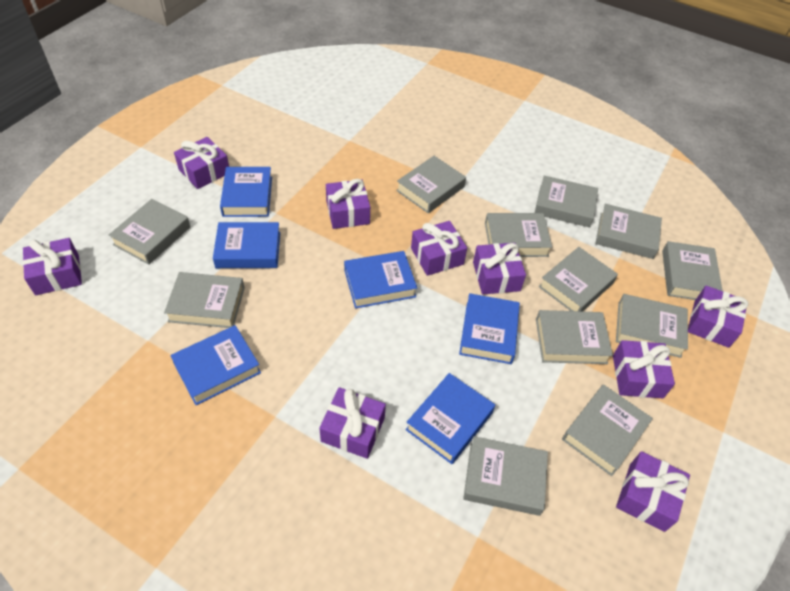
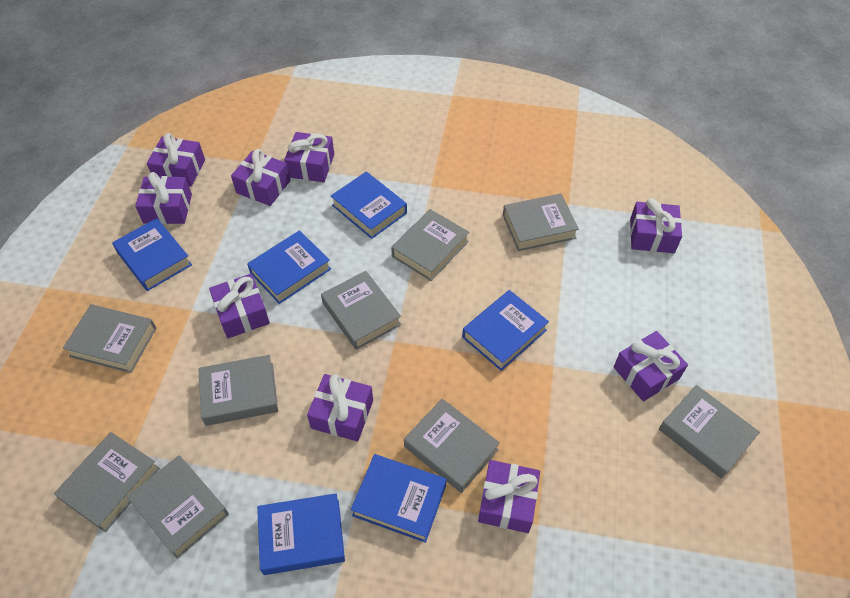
grey book: [109,199,190,265] [164,272,245,328] [396,156,466,213] [463,436,548,516] [485,213,552,257] [534,176,598,227] [536,310,613,364] [539,247,618,312] [562,384,653,476] [595,204,662,259] [616,294,688,358] [662,241,723,300] = 12 -> [54,432,160,532] [63,304,156,373] [127,455,229,559] [198,355,278,426] [321,271,401,350] [391,209,469,281] [404,399,500,493] [503,193,579,251] [659,385,760,479] = 9

